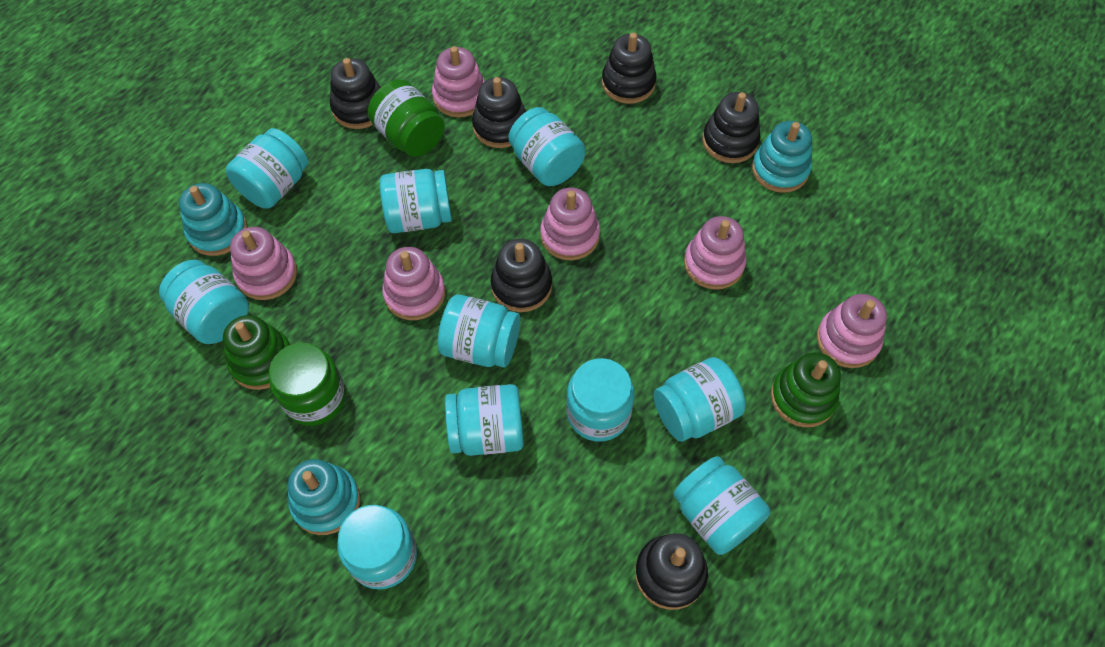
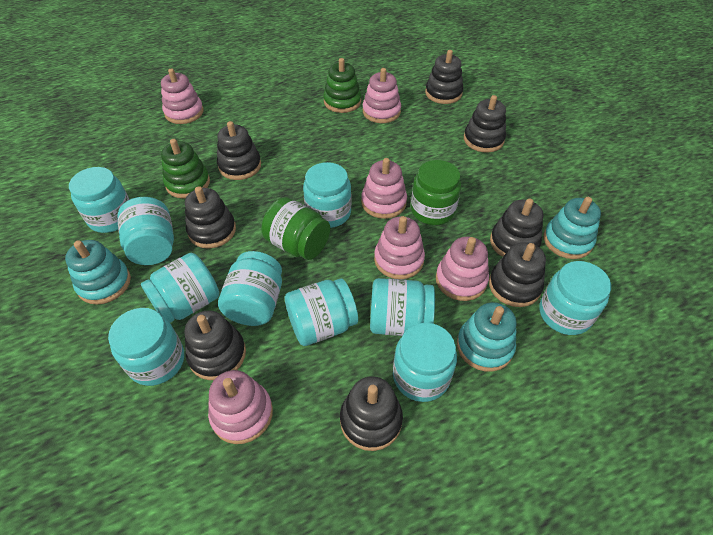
black stacking toy: [330,58,380,129] [472,77,526,148] [491,239,552,312] [602,33,657,104] [635,533,708,610] [702,92,761,163] = 6 -> [185,186,236,248] [185,311,246,380] [217,121,261,180] [340,376,403,451] [425,50,463,104] [464,95,506,153] [489,242,546,307] [490,199,543,257] = 8

